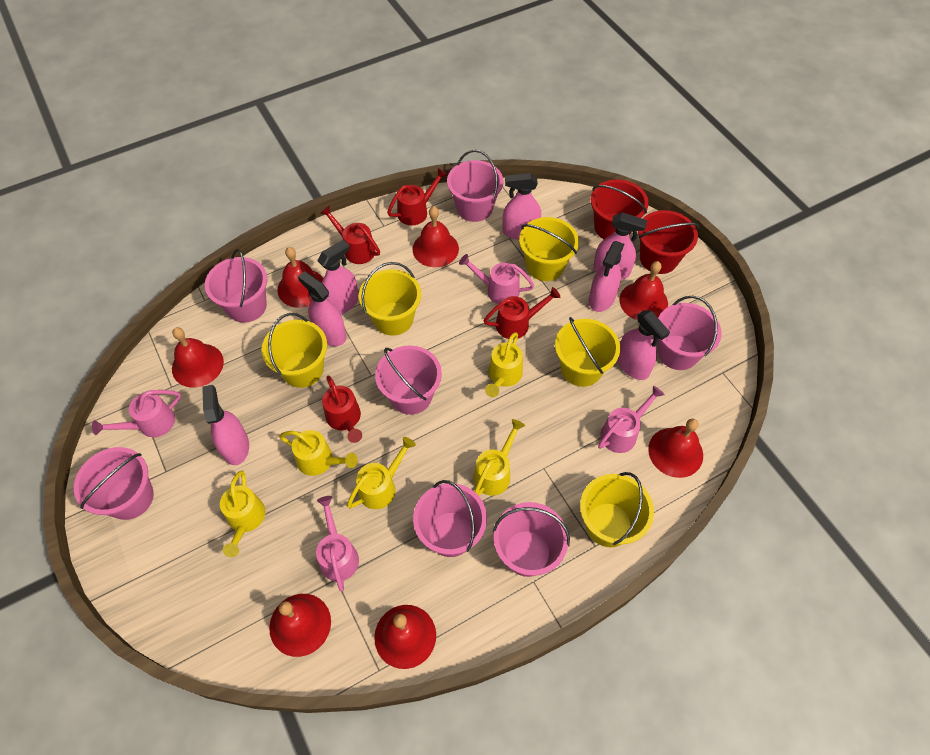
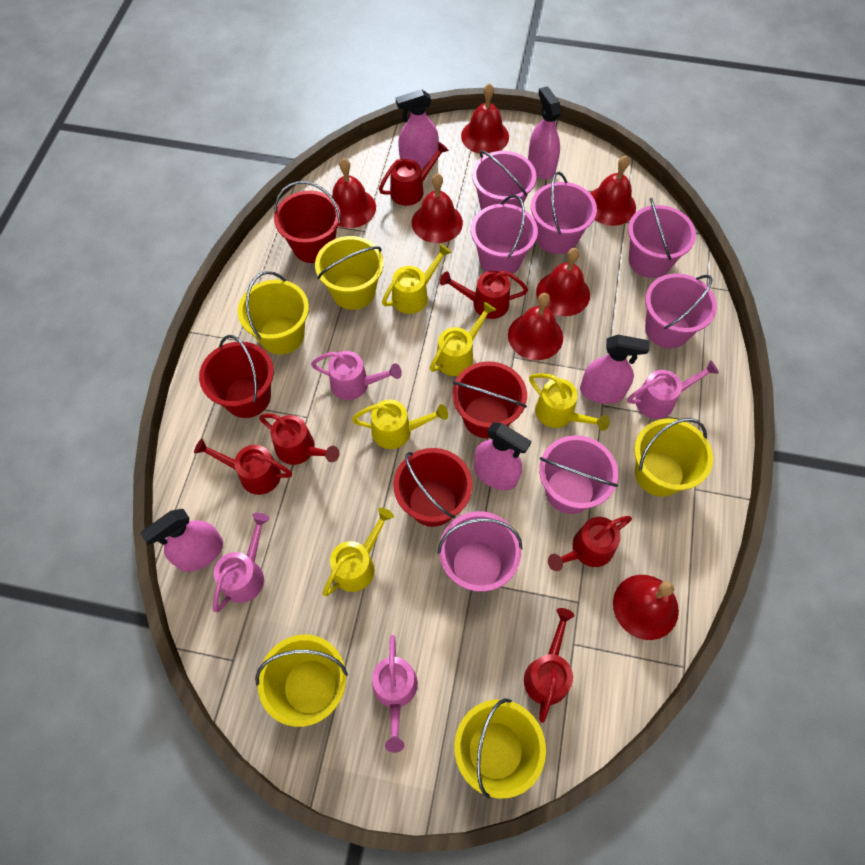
pink spray bottle: [202,385,249,465] [298,271,346,346] [317,239,359,314] [503,173,541,240] [589,241,624,312] [593,212,647,280] [617,310,670,380] = 7 -> [140,509,223,572] [396,89,439,169] [474,423,531,490] [528,87,561,179] [580,335,650,404] = 5
red bucket: [591,179,649,239] [638,210,700,274] = 2 -> [199,335,274,418] [274,181,341,263] [393,448,473,527] [452,361,527,438] = 4
red watering can: [320,205,380,264] [322,375,362,443] [387,168,448,225] [483,287,561,339] = 4 -> [194,439,292,495] [259,413,339,465] [379,142,449,206] [440,271,528,319] [524,608,575,723] [548,516,632,571] = 6

